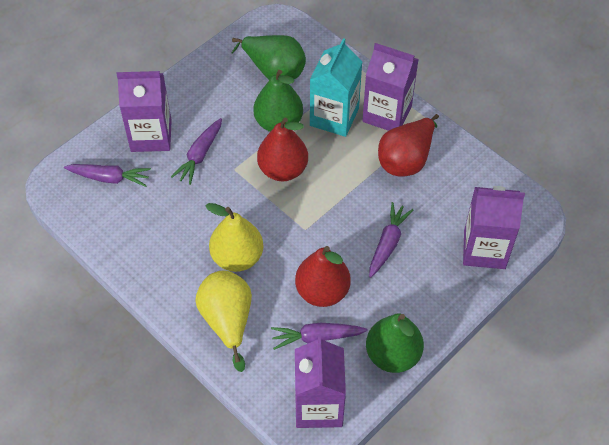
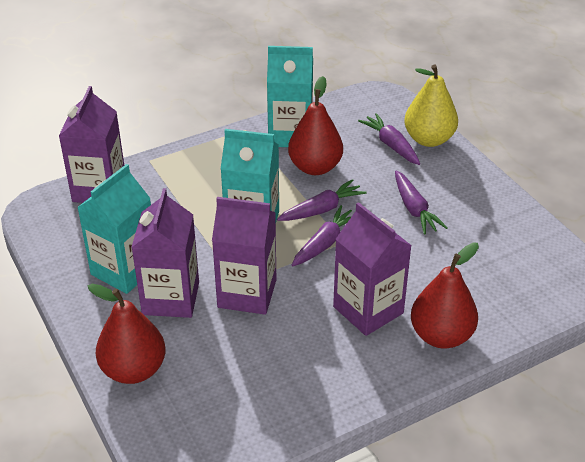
green pear: [231,35,306,80] [253,70,303,132] [366,313,424,373] = 3 -> none = 0
turquoise carton: [310,38,363,137] = 1 -> [77,164,151,294] [221,129,279,221] [267,46,313,147] = 3
yellow pear: [195,271,252,372] [205,203,264,272] = 2 -> [404,64,458,147] = 1

